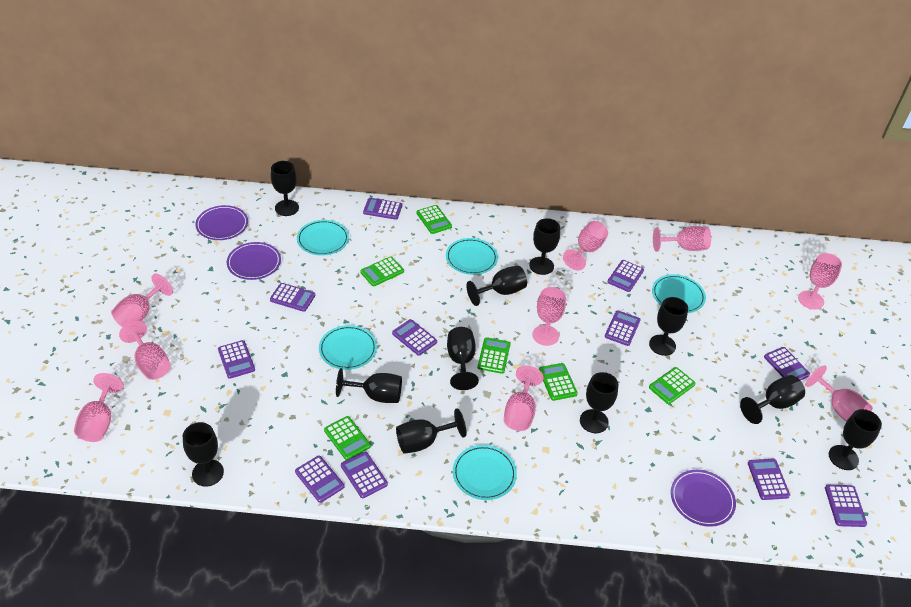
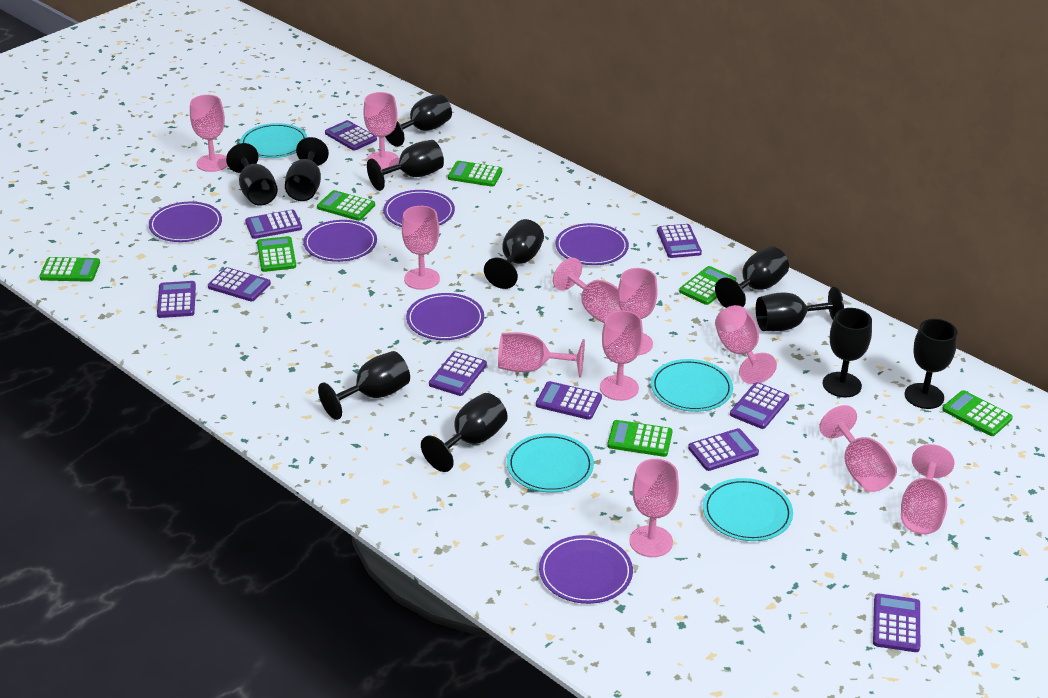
green calculator: [324,416,371,460] [360,256,404,286] [416,205,452,234] [478,337,510,374] [539,363,578,401] [649,367,696,404] = 6 -> [39,257,100,282] [257,236,296,272] [317,190,375,221] [448,161,502,187] [607,420,673,457] [679,266,736,305] [942,390,1013,436] = 7
pink goblet: [74,373,124,442] [111,274,173,327] [119,320,170,380] [504,366,544,431] [532,287,566,346] [563,221,608,271] [653,226,711,252] [798,253,842,310] [805,365,873,421] = 9 -> [190,95,228,172] [363,92,399,169] [402,206,440,290] [498,332,585,378] [553,258,621,323] [600,310,643,401] [618,268,658,355] [629,459,679,557] [715,305,777,384] [820,405,897,492] [901,444,955,534] = 11
purple calculator: [218,340,255,379] [270,283,315,312] [295,456,344,503] [341,452,388,498] [363,198,402,220] [392,319,437,356] [605,310,641,346] [608,260,644,292] [748,459,790,500] [764,347,810,380] [825,485,867,527] = 11 -> [157,281,196,318] [208,267,271,302] [245,210,302,239] [325,120,377,151] [429,351,487,396] [536,381,602,420] [657,224,702,258] [688,428,759,471] [730,382,789,429] [873,593,920,652] = 10
purple plate: [195,205,248,240] [227,242,281,280] [671,470,736,527] = 3 -> [149,202,222,242] [303,220,377,262] [383,190,455,227] [406,293,484,340] [539,535,633,604] [556,223,629,265] = 6
turquoise plate: [297,220,349,256] [319,325,377,370] [446,238,498,275] [453,445,517,500] [652,274,706,313] = 5 -> [240,123,307,158] [507,433,594,493] [651,359,733,412] [703,478,793,541] = 4

